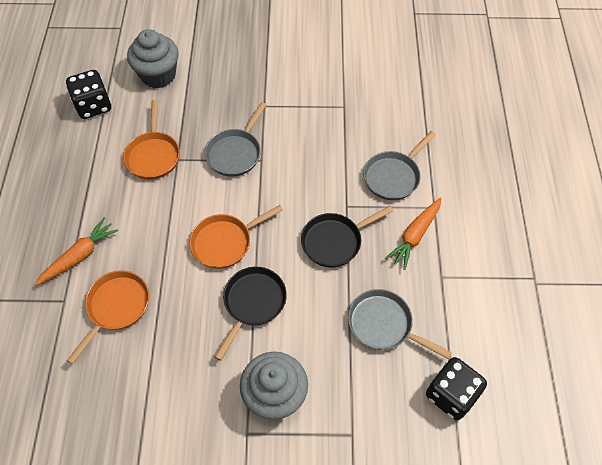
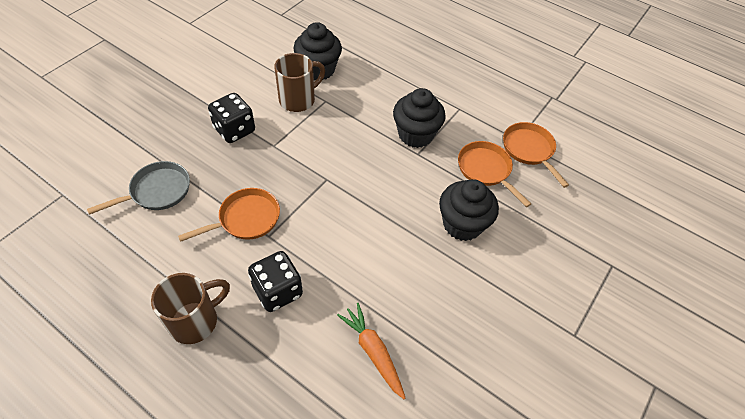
black cupcake: none = 0 -> [293,22,342,80] [393,88,446,148] [439,179,499,241] = 3
black pan: [215,267,287,361] [301,206,393,267] = 2 -> none = 0
brown mug: none = 0 -> [151,273,230,344] [274,53,325,112] = 2
grey cupcake: [127,29,179,88] [240,352,308,420] = 2 -> none = 0
grey pan: [205,102,266,177] [348,289,452,359] [363,131,436,200] = 3 -> [87,161,190,215] = 1
orange carrot: [35,217,118,286] [385,198,442,270] = 2 -> [337,303,405,399] = 1

